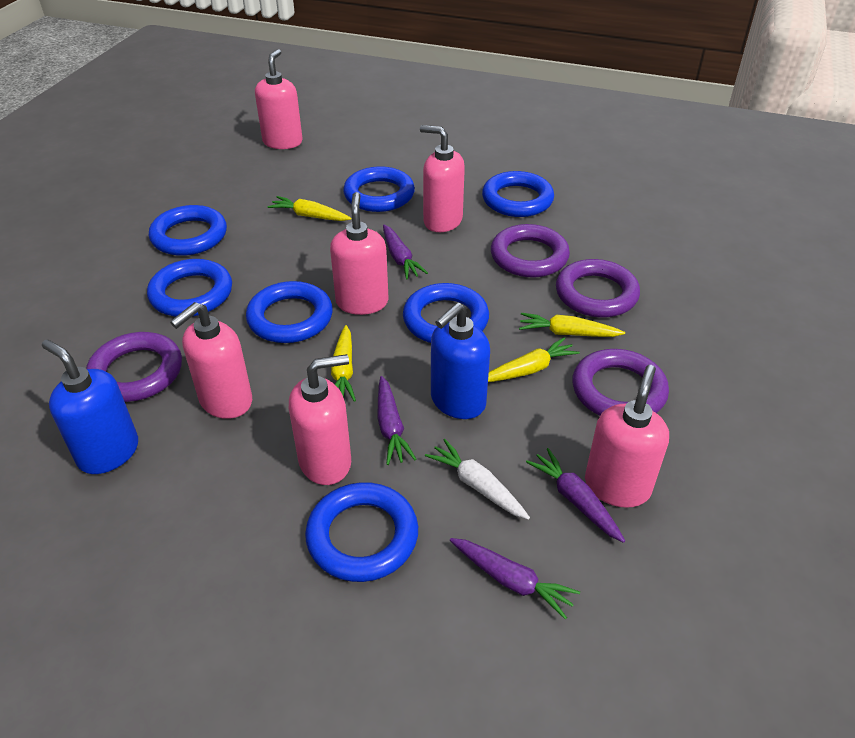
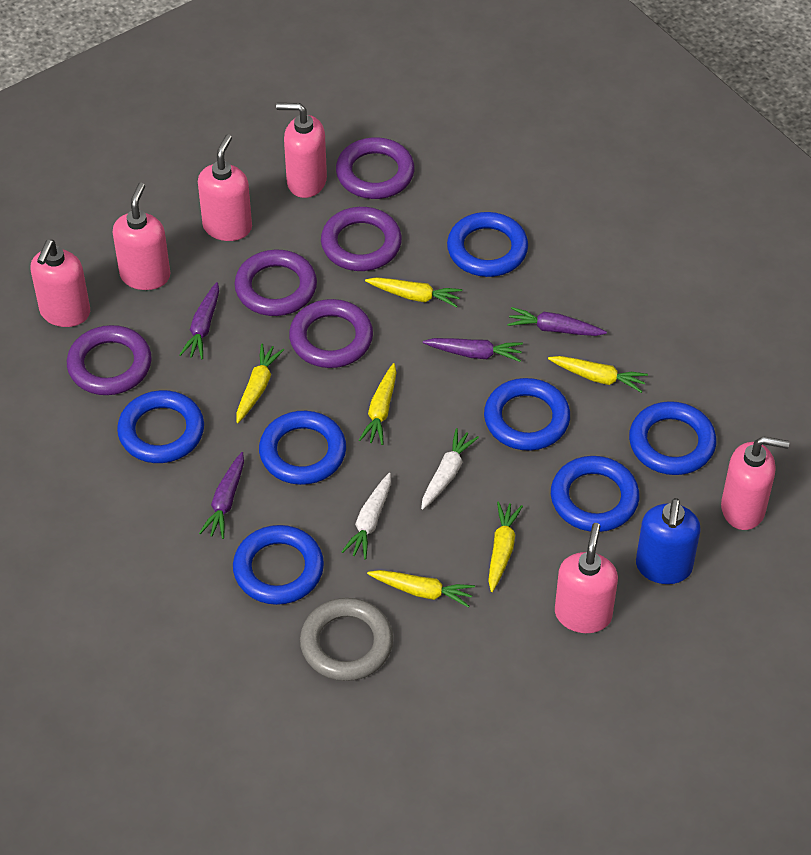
blue soap dispenser: [42,339,138,474] [431,302,490,419] = 2 -> [636,498,701,584] = 1
grey ring: none = 0 -> [300,598,393,681] = 1
purple ring: [86,332,182,402] [491,224,570,277] [556,259,640,317] [572,349,669,416] = 4 -> [67,325,152,395] [235,250,317,316] [289,299,373,368] [321,207,402,271] [336,137,415,199] = 5
white carrot: [425,439,530,520] = 1 -> [341,473,391,559] [421,428,479,510] = 2
yellow carrot: [268,196,351,221] [331,325,356,402] [488,337,580,382] [519,313,625,337] = 4 -> [236,343,284,423] [359,363,396,445] [365,277,462,308] [367,570,475,608] [488,501,523,592] [548,356,648,393] = 6

